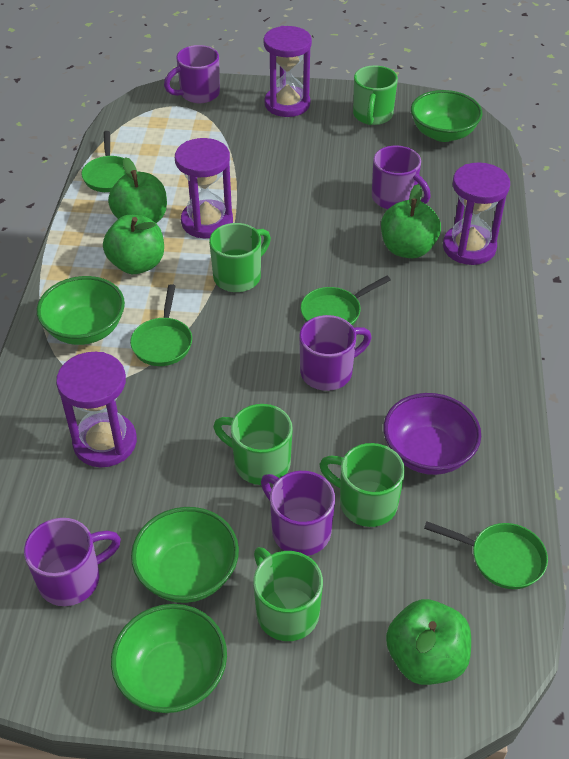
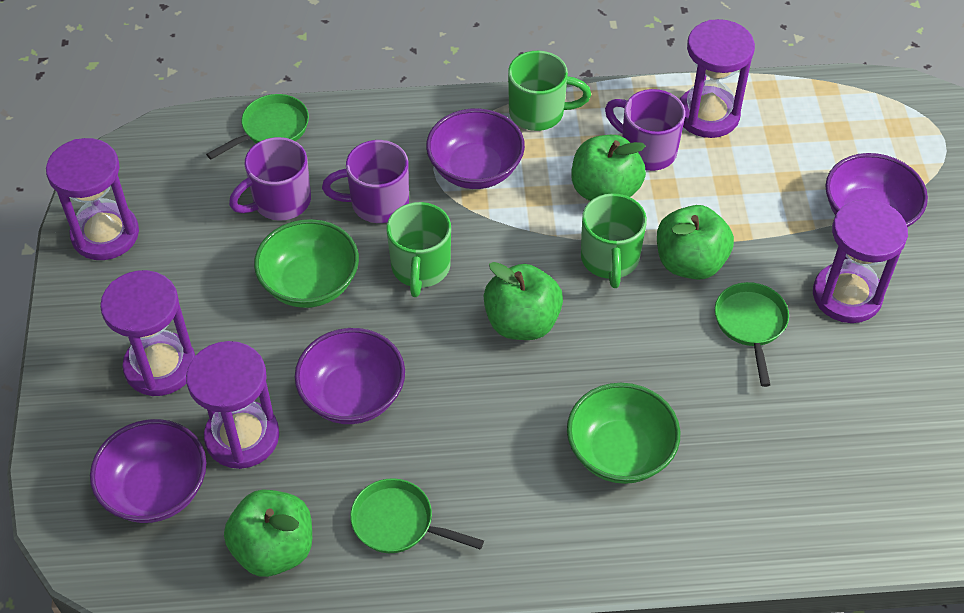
green bowl: [37,276,125,345] [111,604,227,713] [131,507,239,603] [411,90,482,142] = 4 -> [254,219,359,308] [567,383,680,484] = 2
green mug: [209,223,271,292] [213,404,293,485] [253,547,323,641] [319,443,405,527] [353,65,398,125] = 5 -> [387,202,451,297] [508,51,591,131] [581,193,647,288] = 3
green pan: [82,131,126,192] [130,284,192,366] [301,276,391,326] [424,521,548,589] = 4 -> [206,94,309,159] [350,478,484,553] [715,282,789,387] = 3
purple bowl: [384,393,481,475] = 1 -> [90,419,206,523] [295,328,405,424] [426,108,525,189] [825,153,928,228] = 4
purple hourglass: [56,352,137,467] [175,138,233,238] [263,26,312,117] [443,162,510,265] = 4 -> [46,138,139,260] [100,270,195,396] [186,341,279,469] [680,19,755,138] [813,199,908,323] = 5
purple mug: [24,518,121,606] [164,45,220,103] [261,471,335,556] [299,315,372,391] [372,146,431,209] = 5 -> [229,137,311,221] [322,140,409,223] [605,89,685,171] = 3

